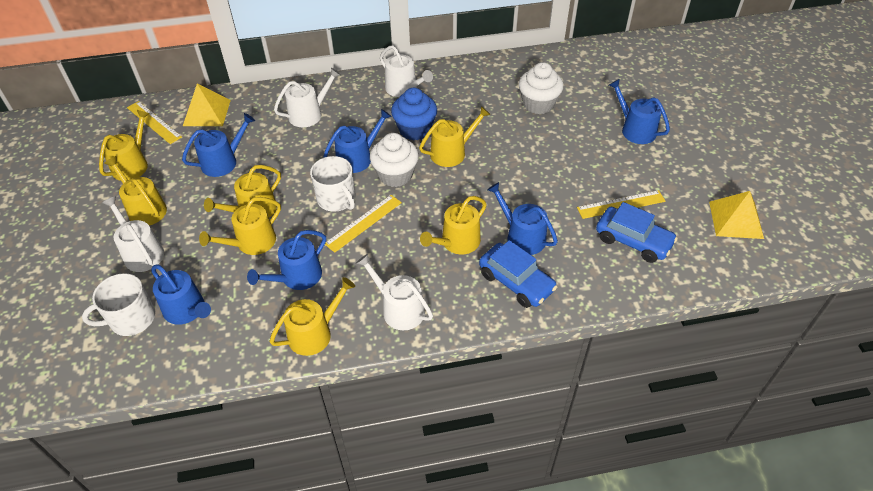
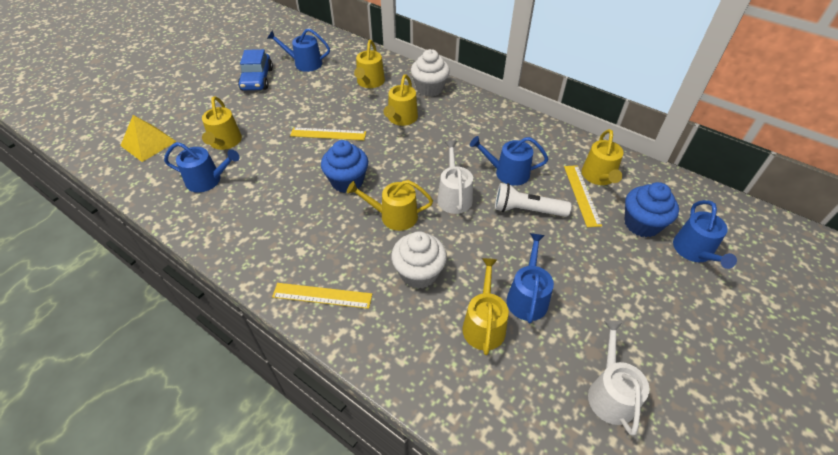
blue car: [479,240,557,308] [596,202,678,263] = 2 -> [238,49,273,90] = 1
blue cupcake: [391,88,437,140] = 1 -> [321,140,368,193] [624,182,679,237] = 2
blue watering can: [151,264,211,325] [182,113,255,177] [247,230,326,290] [323,109,392,173] [487,182,558,255] [609,79,670,144] = 6 -> [164,142,239,192] [267,28,330,72] [470,136,548,186] [507,233,554,323] [673,200,737,269] = 5
white flashlight: none = 0 -> [495,183,571,217] = 1
white mug: [82,273,155,336] [310,156,355,212] = 2 -> none = 0
white watering can: [102,196,164,272] [274,68,341,127] [356,254,433,330] [380,45,433,97] = 4 -> [437,141,473,214] [588,320,649,436] = 2
yellow pyramid: [183,84,231,126] [709,191,764,239] = 2 -> [120,115,177,162] = 1
yellow watering can: [99,110,150,181] [104,156,167,226] [199,197,281,255] [204,165,281,218] [270,277,355,356] [419,106,491,167] [420,196,487,254] = 7 -> [202,96,242,150] [347,180,433,231] [354,40,385,88] [384,74,418,126] [462,258,509,355] [582,129,624,185] = 6

